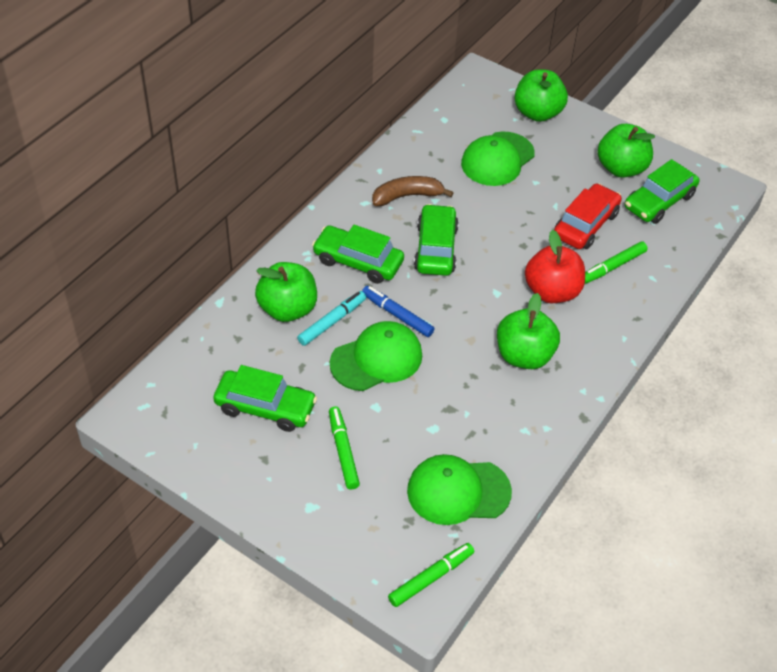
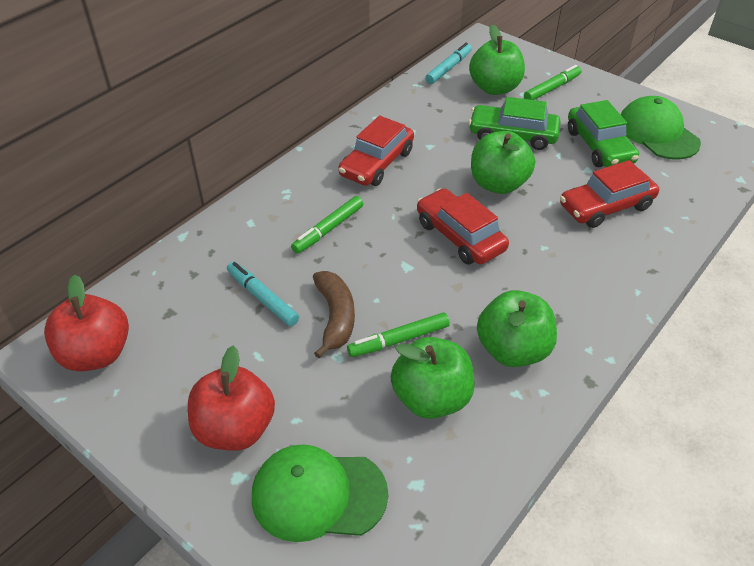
blue marker: [362,286,434,337] = 1 -> none = 0
green cap: [330,321,422,391] [407,454,512,525] [461,132,535,186] = 3 -> [252,444,388,542] [621,96,701,160] = 2
green car: [213,365,317,432] [312,225,404,284] [414,204,459,276] [625,159,699,224] = 4 -> [469,97,561,150] [568,100,639,167] = 2
red apple: [525,230,585,303] = 1 -> [44,275,129,371] [188,346,275,451] = 2
red car: [554,183,622,249] = 1 -> [338,116,414,186] [417,188,509,265] [560,160,659,228] = 3
turquoise marker: [297,291,366,346] = 1 -> [227,261,299,326] [425,43,472,84] = 2

